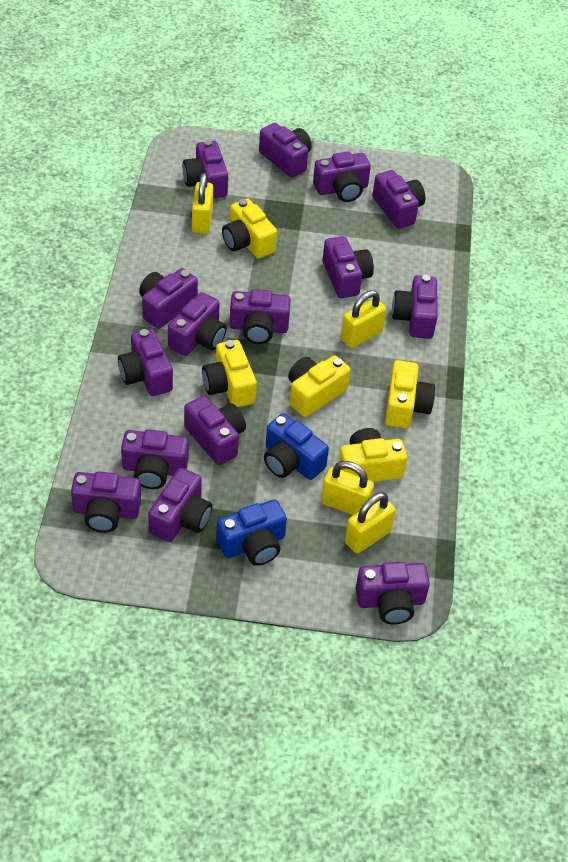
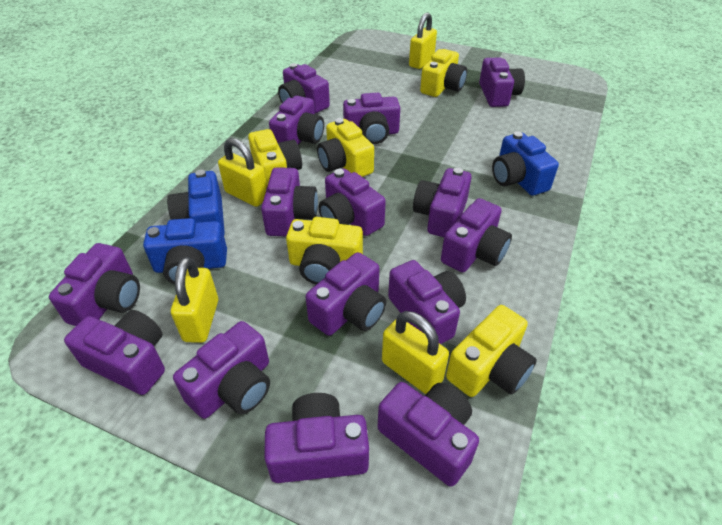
blue camera: [216,499,287,566] [264,413,329,480] = 2 -> [143,218,227,285] [167,170,225,234] [492,131,559,196] = 3

